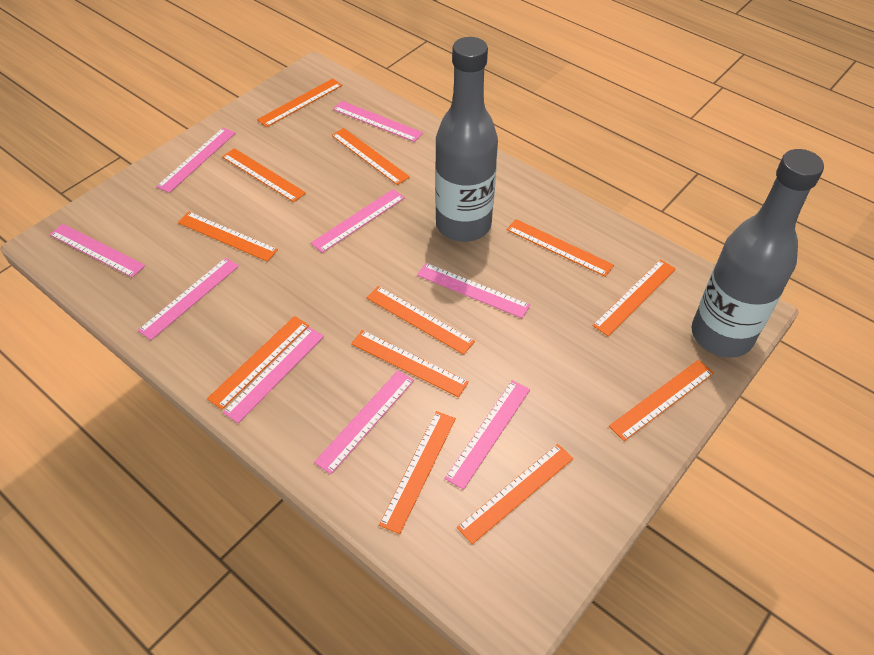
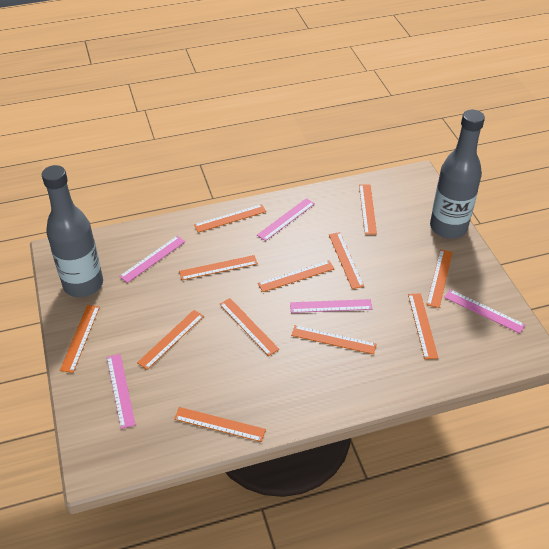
pink ruler: [50,224,145,278] [138,258,239,340] [156,128,235,193] [223,327,324,423] [311,189,405,253] [314,370,414,474] [333,101,423,142] [417,263,530,318] [444,380,530,490] = 9 -> [107,354,136,429] [119,236,185,283] [257,198,315,241] [290,299,372,313] [444,289,525,333] = 5

